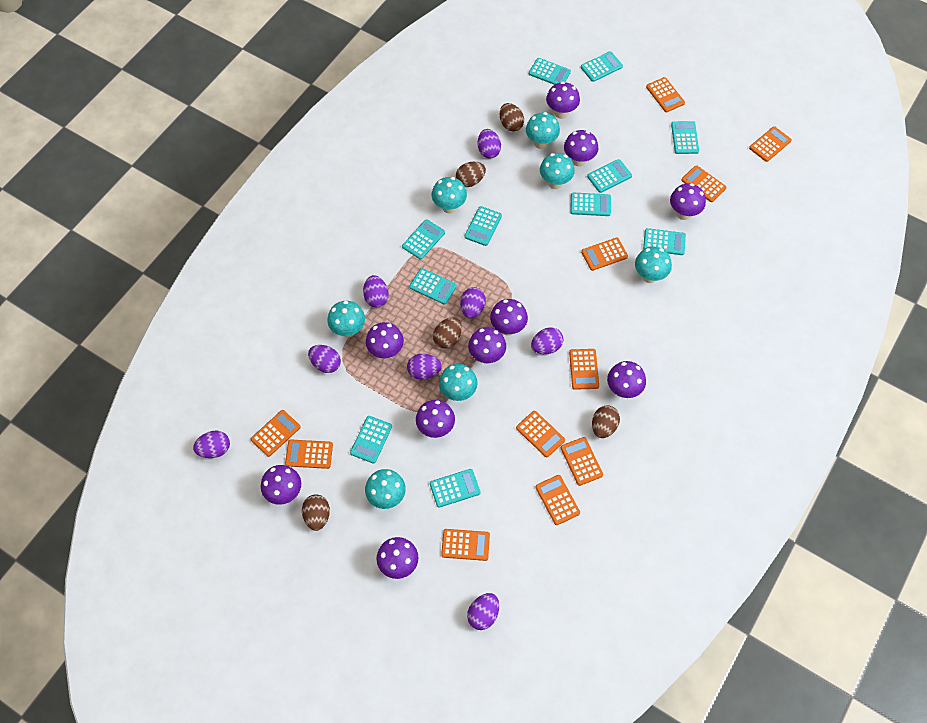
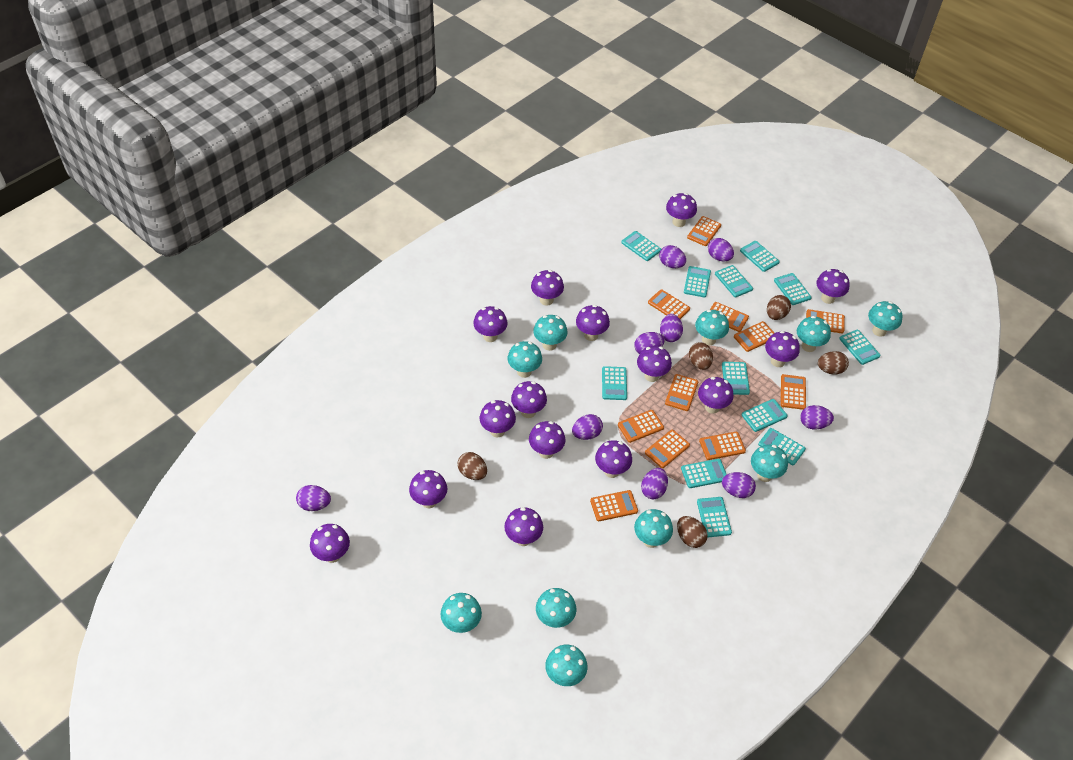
purple egg: [193,431,230,458] [308,345,341,373] [363,275,389,307] [407,354,442,380] [460,287,486,318] [467,593,499,630] [478,129,501,159] [531,327,563,354] = 8 -> [296,485,331,511] [572,414,603,440] [634,332,665,354] [641,468,668,499] [659,245,686,268] [660,314,683,342] [708,238,734,261] [722,472,756,498] [800,405,834,430] = 9
purple mushroom: [261,465,301,505] [366,322,404,359] [377,537,418,579] [416,400,455,438] [468,327,506,364] [490,299,528,336] [546,82,580,119] [564,130,598,167] [607,361,646,398] [670,183,706,220] = 10 -> [310,524,350,563] [409,470,447,508] [473,306,508,342] [480,400,516,437] [504,507,543,546] [511,381,547,418] [529,421,565,459] [531,270,564,306] [576,305,610,341] [595,440,632,478] [637,346,672,382] [666,193,697,227] [698,377,733,414] [765,331,800,367] [817,269,850,304] = 15
turquoise calculator: [350,416,392,464] [402,219,445,260] [409,268,457,305] [430,469,481,508] [464,206,502,246] [529,58,571,85] [570,192,611,216] [581,51,623,82] [587,159,632,193] [643,228,686,255] [671,121,699,154] = 11 -> [602,366,627,400] [621,231,661,261] [681,459,727,488] [684,266,711,298] [697,497,732,537] [715,265,753,297] [722,362,750,395] [740,241,780,272] [742,399,788,432] [758,428,806,465] [774,273,812,305] [839,330,881,365] = 12
turquoise mushroom: [327,301,365,337] [365,469,406,509] [432,177,467,214] [439,364,478,401] [526,112,560,149] [540,153,575,189] [635,247,672,283] = 7 -> [441,593,482,633] [508,341,542,378] [533,315,568,351] [536,588,577,628] [545,645,588,686] [634,509,673,548] [695,310,729,345] [751,445,788,482] [797,316,831,352] [868,301,902,337] = 10

